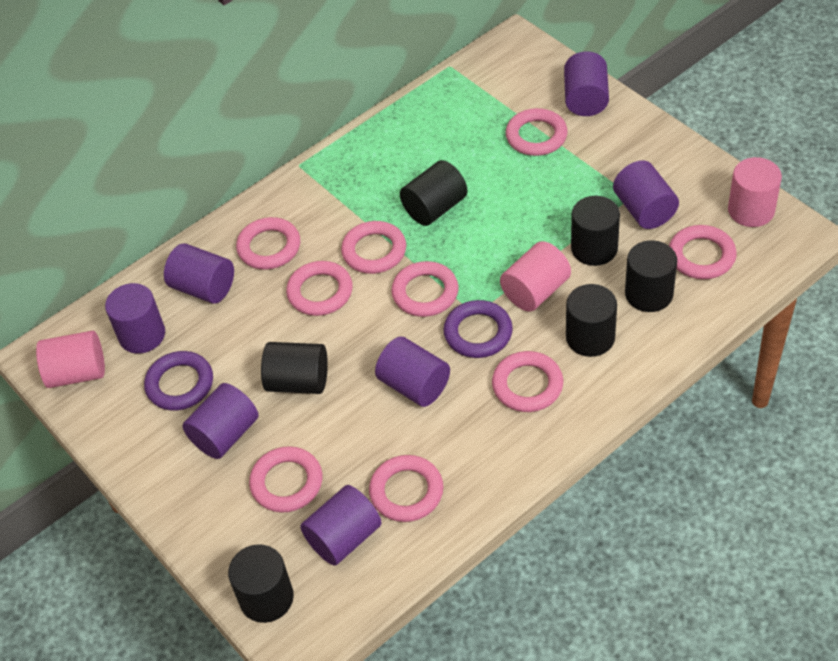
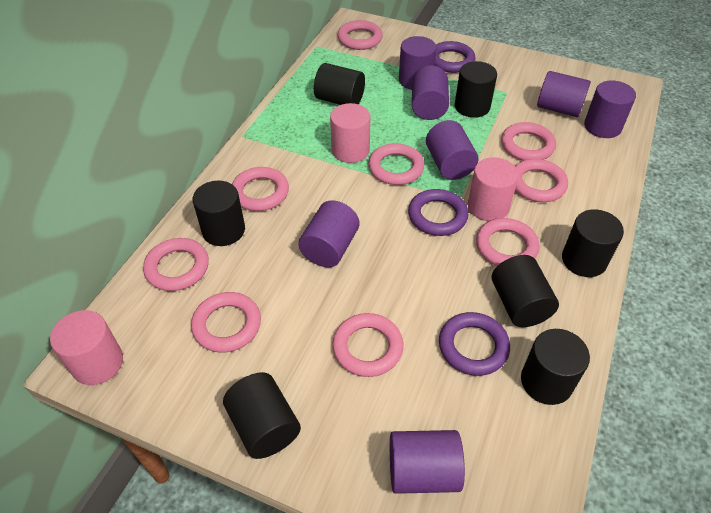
black cylinder: [228,544,294,623] [261,342,328,394] [400,160,468,226] [566,284,617,357] [571,196,620,266] [625,240,677,312] = 6 -> [193,181,245,246] [223,372,301,459] [314,63,365,105] [455,61,497,118] [492,255,559,327] [521,329,590,405] [562,209,624,277] = 7
purple ring: [144,351,213,411] [443,300,513,358] = 2 -> [408,189,468,236] [435,41,475,73] [439,312,510,376] = 3

